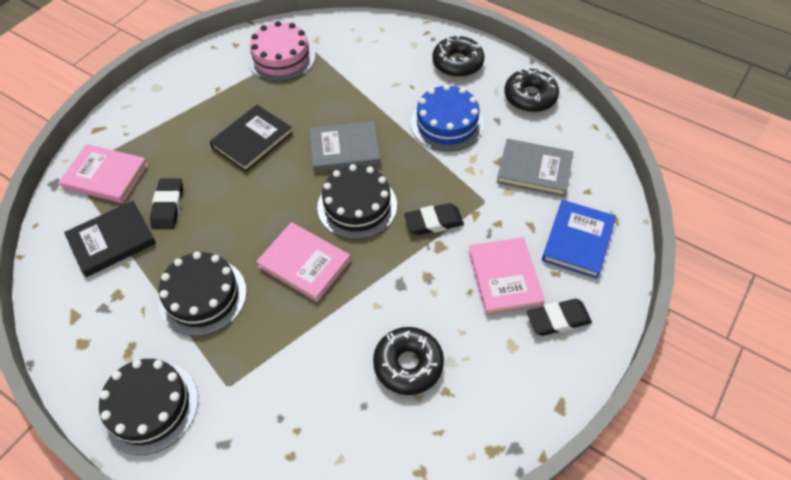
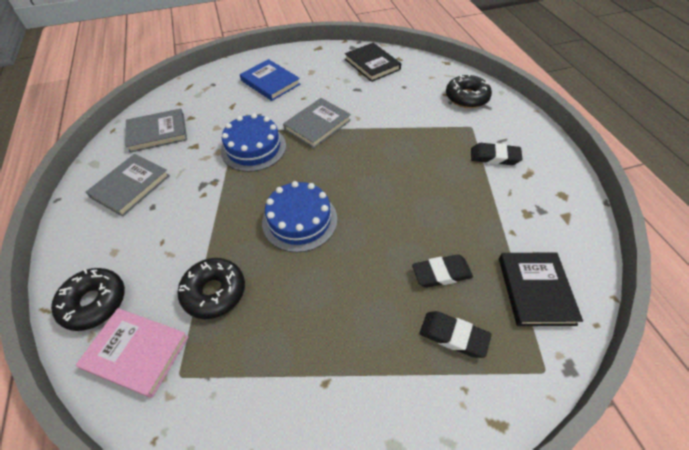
black cake: [99,359,198,455] [159,252,247,336] [317,164,397,239] = 3 -> none = 0
blue cake: [411,84,484,152] = 1 -> [221,113,286,172] [262,181,337,252] = 2
grey book: [309,121,381,172] [496,139,573,197] = 2 -> [86,154,170,217] [126,108,187,153] [283,98,351,148] = 3
pink book: [59,144,148,203] [256,222,351,302] [468,237,545,315] = 3 -> [76,308,188,398] = 1
pink cake: [248,21,316,82] = 1 -> none = 0

